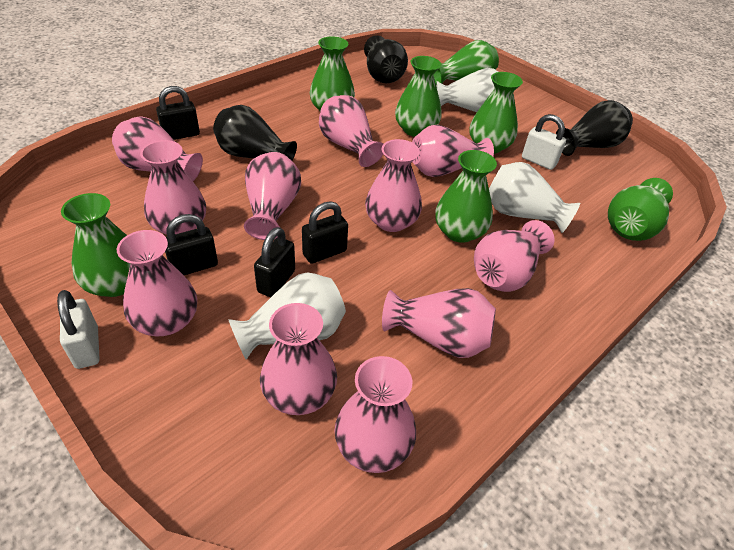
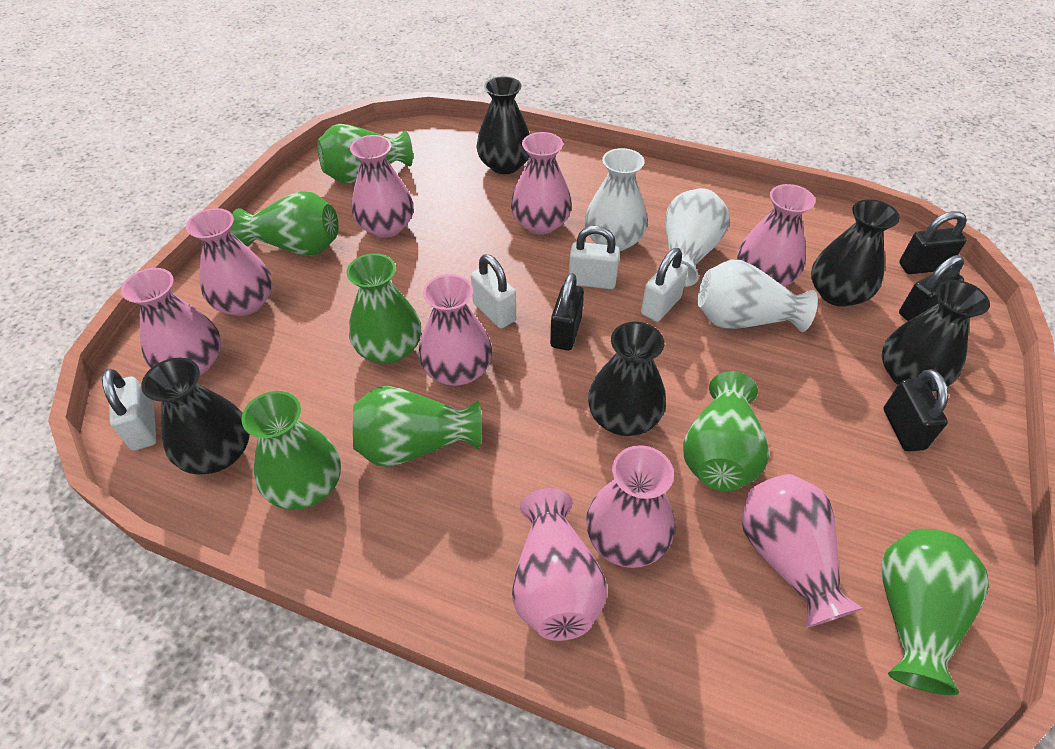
black vase: [213,105,297,160] [364,35,408,83] [556,100,633,156] = 3 -> [141,358,250,474] [476,76,530,174] [588,322,666,436] [811,199,900,307] [882,280,990,391] = 5
pink vase: [112,116,203,181] [117,230,197,337] [140,140,206,235] [244,152,301,240] [260,303,337,415] [319,95,383,167] [335,356,416,473] [365,139,422,232] [382,288,496,358] [412,125,494,177] [474,220,554,292] = 11 -> [121,268,221,375] [186,208,273,316] [350,135,414,238] [418,274,492,386] [511,132,572,235] [512,488,607,641] [586,445,675,568] [737,184,815,286] [741,474,863,628] = 9
white padlock: [57,290,100,369] [522,114,566,170] = 2 -> [102,369,156,450] [471,254,516,328] [569,226,620,289] [641,248,688,322] = 4

